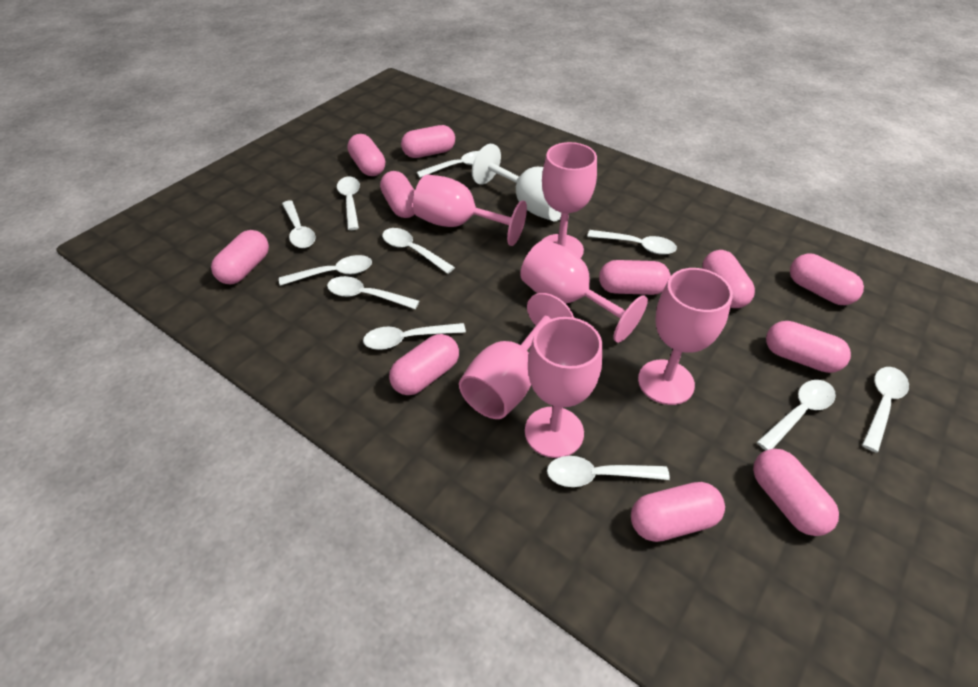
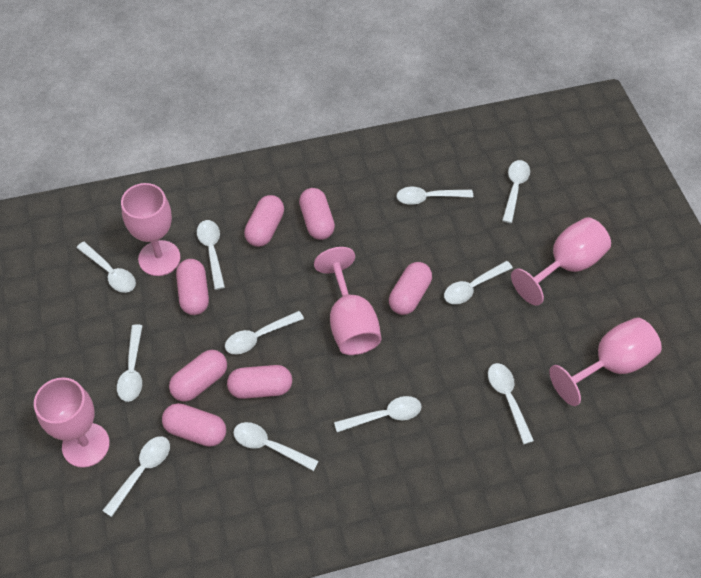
pink capsule: [211,230,269,284] [347,134,385,176] [380,171,415,218] [389,334,459,395] [401,125,455,158] [599,260,671,295] [631,482,725,542] [702,250,755,308] [753,449,839,536] [766,321,851,373] [790,254,864,305] = 11 -> [162,403,226,447] [169,350,227,402] [176,259,209,315] [227,365,292,399] [244,195,284,247] [299,188,335,240] [389,262,432,315] = 7
pink goblet: [413,174,527,246] [459,293,574,419] [520,240,648,343] [525,317,602,458] [541,142,597,258] [638,268,733,405] = 6 -> [34,377,110,468] [121,183,180,276] [314,247,381,355] [511,217,611,306] [549,317,662,406] = 5
white goblet: [472,144,561,222] = 1 -> none = 0

